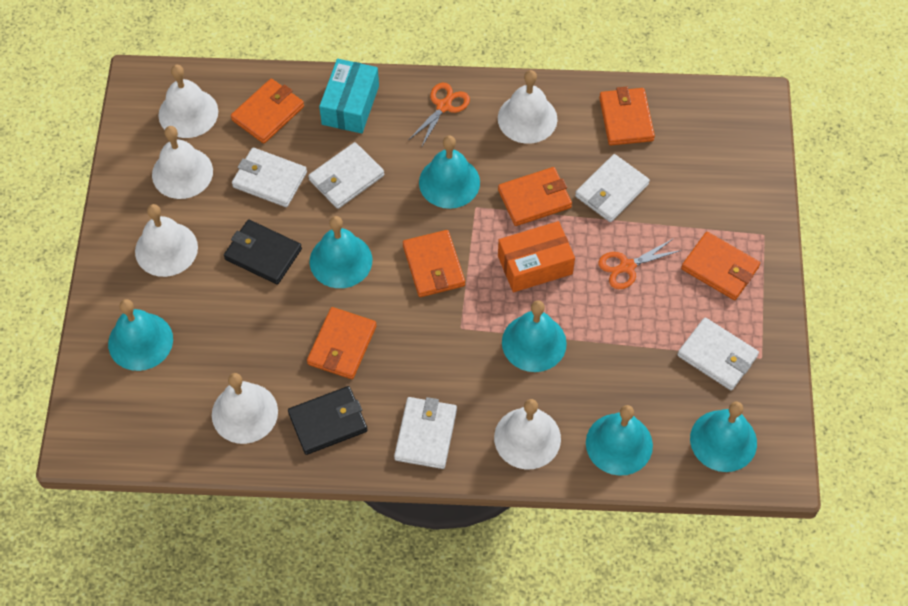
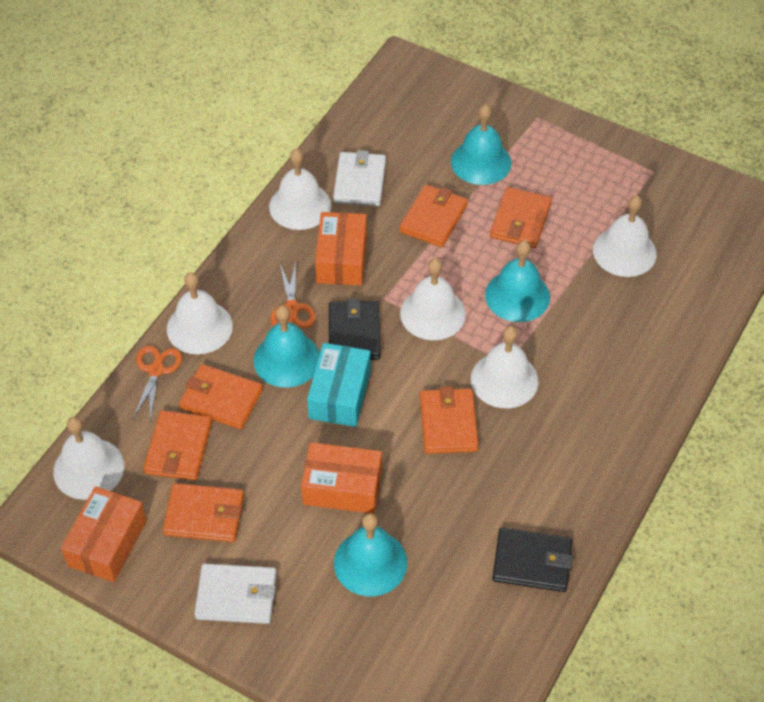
orange box: [498,221,575,292] = 1 -> [61,486,147,582] [301,442,382,514] [315,212,367,286] = 3
turquoise bell: [108,299,173,371] [310,216,372,288] [419,136,480,209] [502,301,567,372] [586,405,653,476] [690,402,757,472] = 6 -> [253,305,320,388] [334,513,407,597] [451,104,511,185] [485,240,550,322] = 4
white wallet: [232,147,307,207] [308,142,384,209] [394,397,457,469] [575,154,650,222] [677,317,759,390] = 5 -> [194,564,276,624] [333,150,386,206] = 2

